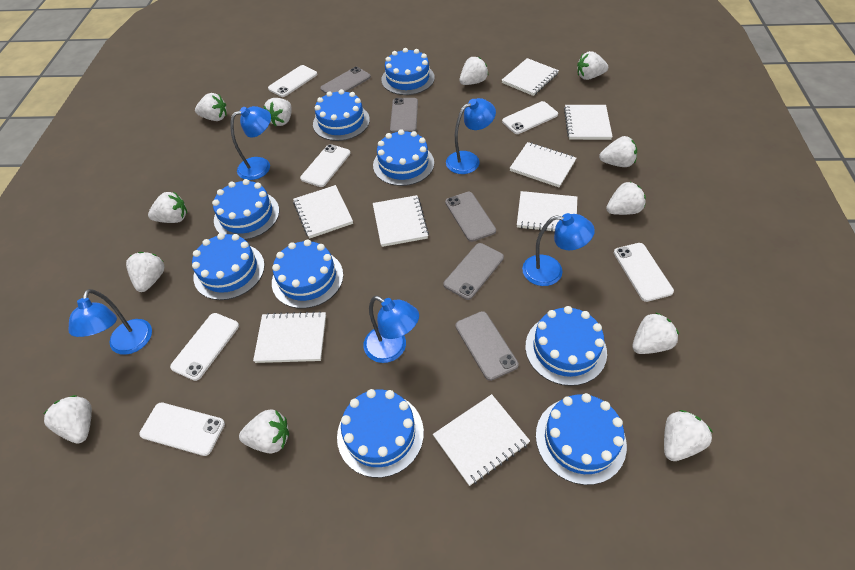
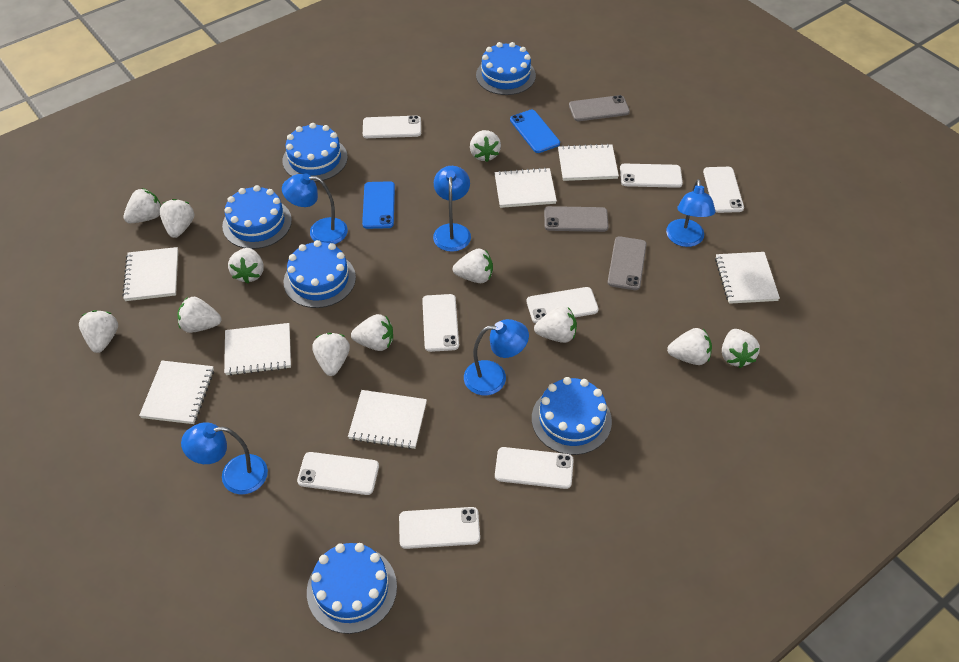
blue cake: [192,233,265,300] [212,179,279,240] [272,239,343,309] [313,89,370,141] [337,389,424,478] [373,129,434,186] [381,48,435,95] [525,306,607,386] [536,393,627,485] = 9 -> [222,185,292,249] [282,123,348,182] [284,240,356,308] [307,543,397,634] [476,42,536,95] [532,377,612,455] = 6
blue phone: none = 0 -> [362,181,395,229] [510,109,560,153] = 2
grey phone: [320,67,371,94] [390,98,418,133] [444,243,504,300] [445,192,496,242] [455,311,519,381] = 5 -> [544,206,609,232] [569,95,630,121] [608,236,647,290] = 3
white notebook: [253,311,326,363] [293,185,353,239] [373,195,429,247] [433,394,530,486] [502,58,559,96] [510,142,576,187] [517,191,577,232] [564,105,613,140] = 8 -> [122,247,178,301] [139,361,214,424] [224,323,291,376] [348,390,427,449] [494,168,557,208] [558,144,619,181] [715,252,780,304] = 7
white phone: [140,403,225,456] [170,313,239,381] [268,65,317,97] [300,144,351,187] [502,101,558,134] [614,243,674,302] = 6 -> [297,452,379,495] [363,115,421,138] [399,507,480,549] [422,294,459,352] [495,447,574,489] [527,287,599,323] [620,164,683,188] [703,167,744,213] = 8

